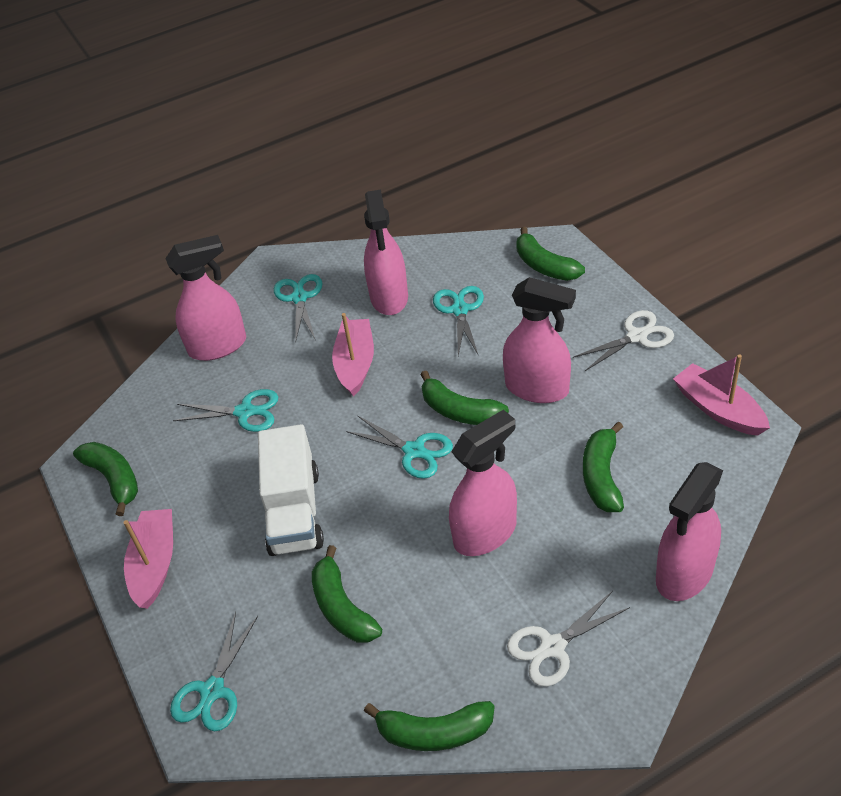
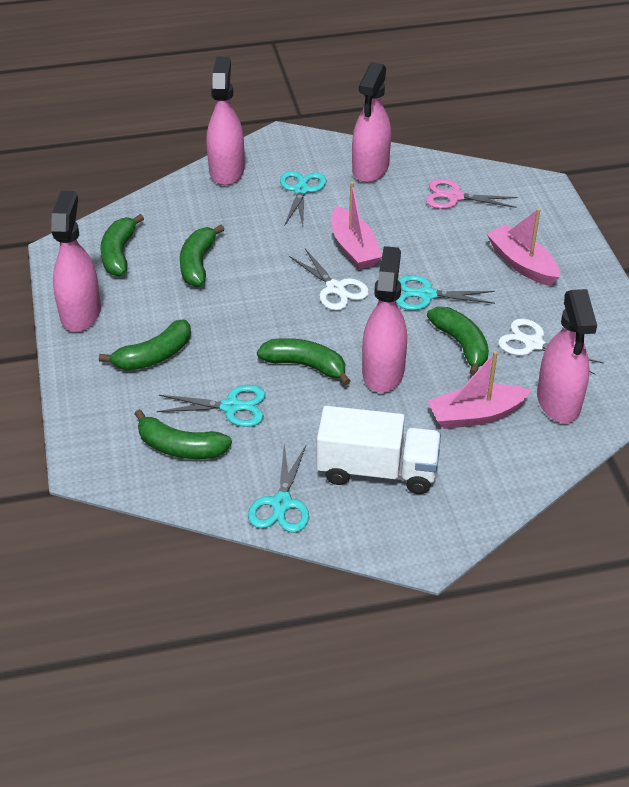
pink scissors: none = 0 -> [426,179,518,209] = 1
turquoise scissors: [170,612,258,731] [173,389,278,432] [274,274,323,343] [346,416,453,479] [433,286,484,356] = 5 -> [156,385,265,427] [248,443,309,533] [280,171,326,226] [396,275,495,310] = 4

